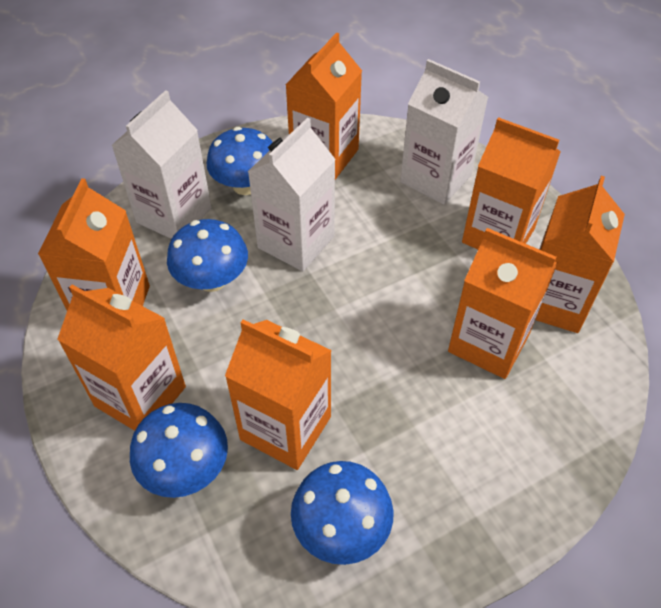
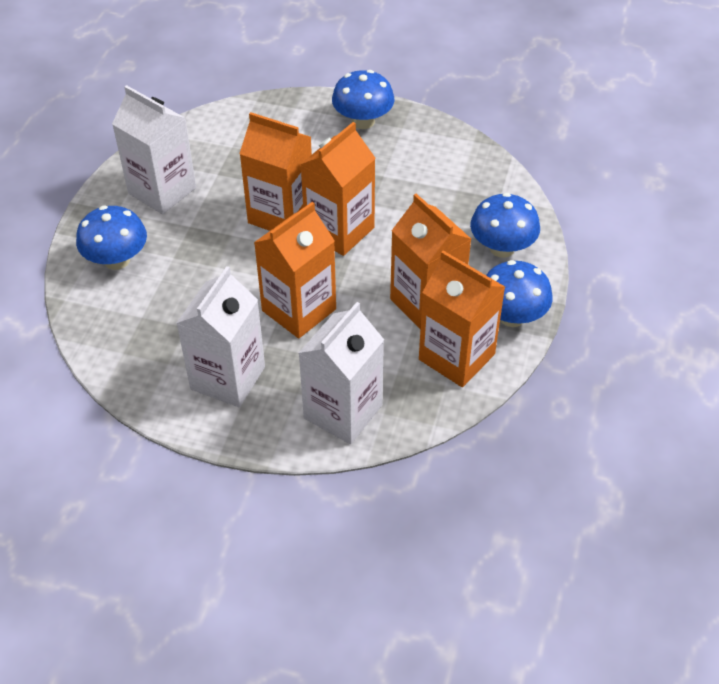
orange carton: [38,178,150,310] [57,285,186,431] [225,319,332,470] [286,33,362,180] [448,228,558,379] [462,117,561,249] [535,176,625,333] = 7 -> [239,112,312,231] [254,202,336,338] [300,122,375,256] [390,194,471,329] [419,251,505,387] = 5

